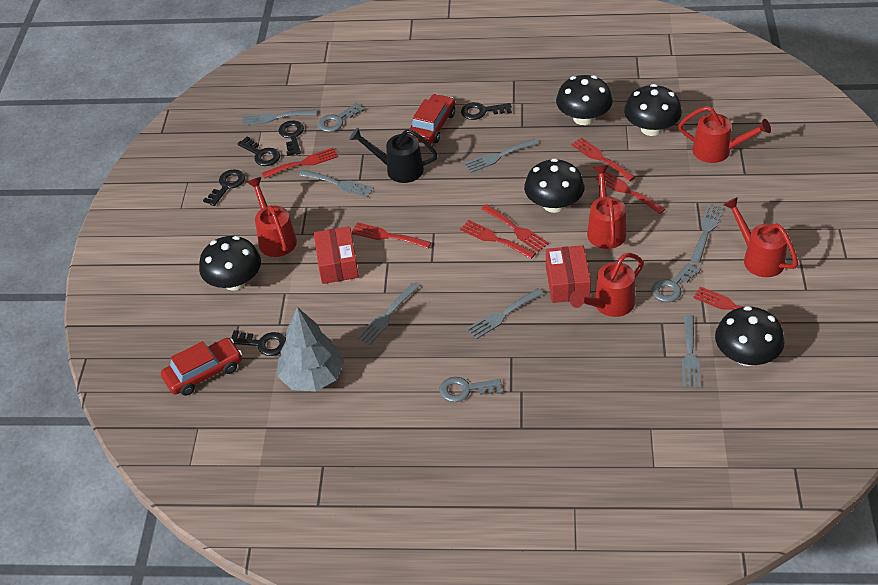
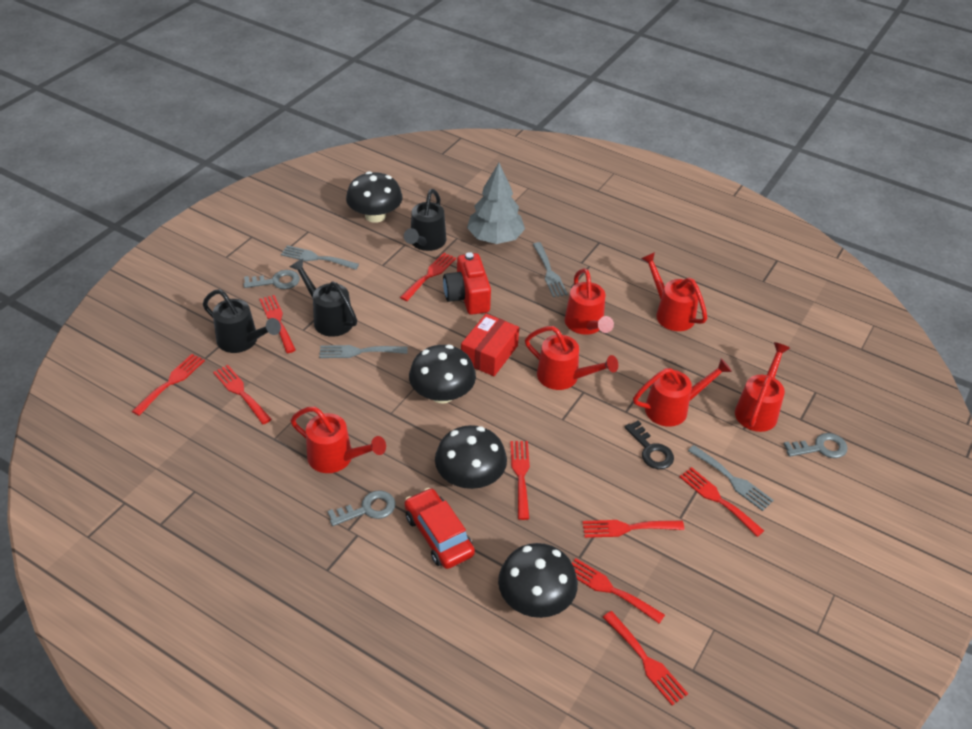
black key: [203,169,245,206] [231,330,286,356] [237,136,280,166] [278,120,304,156] [461,102,512,120] = 5 -> [625,420,674,469] = 1
black mushroom: [199,236,261,291] [524,158,584,213] [556,75,613,125] [624,84,682,136] [715,306,785,366] = 5 -> [346,171,403,223] [409,345,476,404] [435,425,507,489] [498,543,578,618] = 4
black watering can: [349,128,438,183] = 1 -> [203,289,281,353] [290,259,357,337] [404,189,446,251] = 3
grey fork: [242,109,316,126] [299,170,374,198] [356,283,419,345] [464,139,538,173] [467,288,544,339] [682,315,701,388] [690,204,723,264] = 7 -> [281,245,359,270] [319,345,407,358] [533,242,568,297] [688,445,774,511] = 4
red box: [314,226,359,284] [546,245,591,303] = 2 -> [461,313,519,376] = 1
red camera: none = 0 -> [443,252,491,315] = 1
red car: [161,338,242,396] [408,94,455,144] = 2 -> [404,488,475,569] = 1
red fork: [262,148,338,179] [351,222,431,249] [460,220,536,259] [481,204,549,252] [571,137,635,182] [595,171,665,214] [693,286,782,324] = 7 -> [132,354,205,416] [213,365,272,424] [259,295,296,353] [400,253,456,301] [510,441,530,520] [572,558,665,624] [582,520,684,538] [603,611,688,706] [679,467,764,537] = 9
red watering can: [247,177,297,257] [570,253,644,317] [587,166,626,249] [678,106,771,163] [723,197,798,277] = 5 -> [290,407,386,473] [525,326,618,390] [565,268,614,335] [633,358,732,427] [641,252,707,331] [735,342,790,432] = 6

